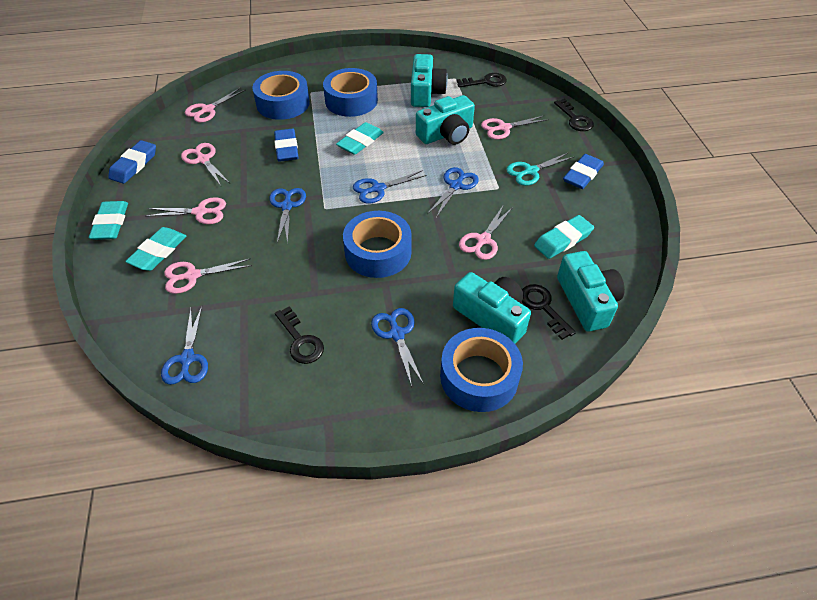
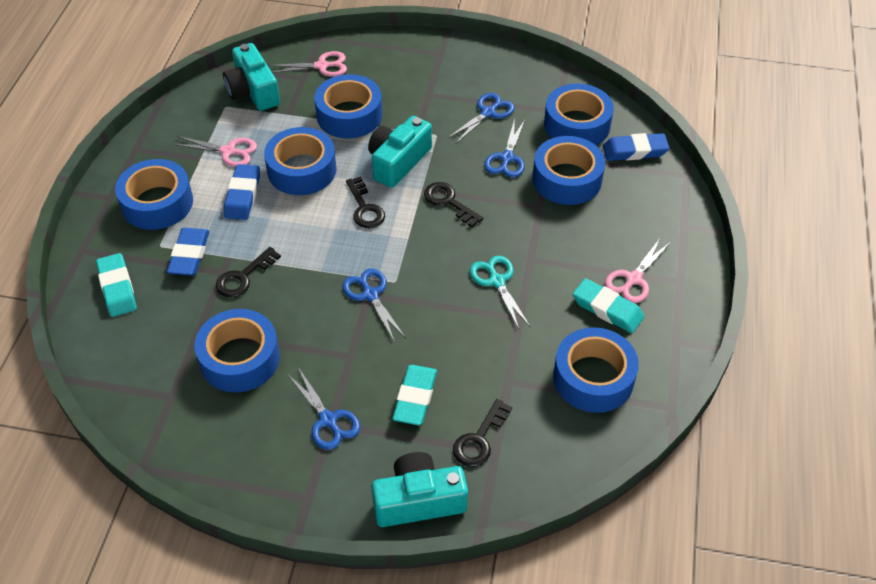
blue scissors: [161,306,208,385] [269,188,306,244] [353,170,427,204] [371,308,423,387] [427,167,479,218] = 5 -> [288,367,360,450] [342,269,406,342] [447,93,515,143] [484,119,525,178] = 4
blue tape: [252,71,310,120] [323,68,378,117] [343,211,412,278] [440,328,523,412] = 4 -> [115,159,193,230] [195,309,280,392] [264,127,337,195] [314,74,382,138] [533,136,605,205] [544,84,614,145] [553,327,639,413] = 7
pink scissors: [145,197,226,224] [164,258,252,294] [181,143,230,186] [185,87,245,123] [459,206,513,260] [481,115,549,139] = 6 -> [172,136,257,167] [268,51,347,77] [605,237,671,303] = 3
turquoise camera: [411,54,448,107] [416,95,475,145] [453,272,531,344] [557,251,625,332] = 4 -> [223,43,280,111] [368,116,432,188] [371,452,468,527] = 3
turquoise eraser: [89,201,128,240] [125,227,186,271] [336,122,384,155] [534,215,594,259] = 4 -> [96,253,137,317] [392,365,437,426] [573,278,644,333] = 3

